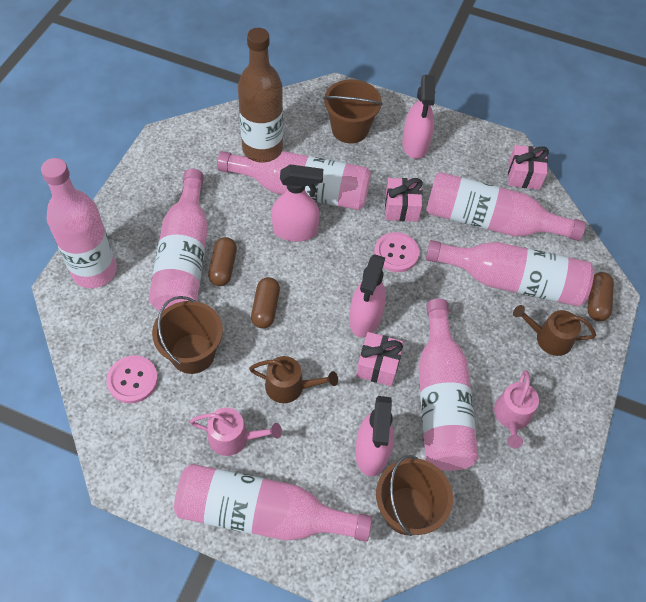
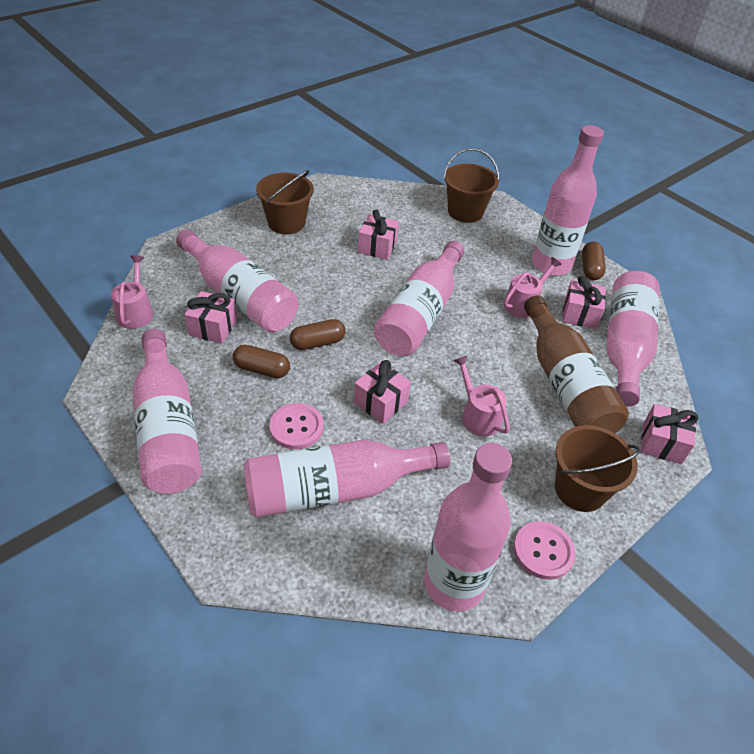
brown watering can: [249,356,338,403] [513,305,596,356] = 2 -> none = 0
pink gift: [356,332,404,386] [385,178,423,222] [508,145,549,190] = 3 -> [185,291,237,344] [354,360,411,424] [358,209,399,260] [562,276,606,329] [641,404,698,464] = 5
pink spray bottle: [271,164,323,242] [349,254,386,337] [355,396,394,476] [402,75,435,159] = 4 -> none = 0
pink watering can: [190,408,282,456] [494,370,539,449] = 2 -> [111,255,154,329] [453,356,510,436] [504,257,562,318] = 3

